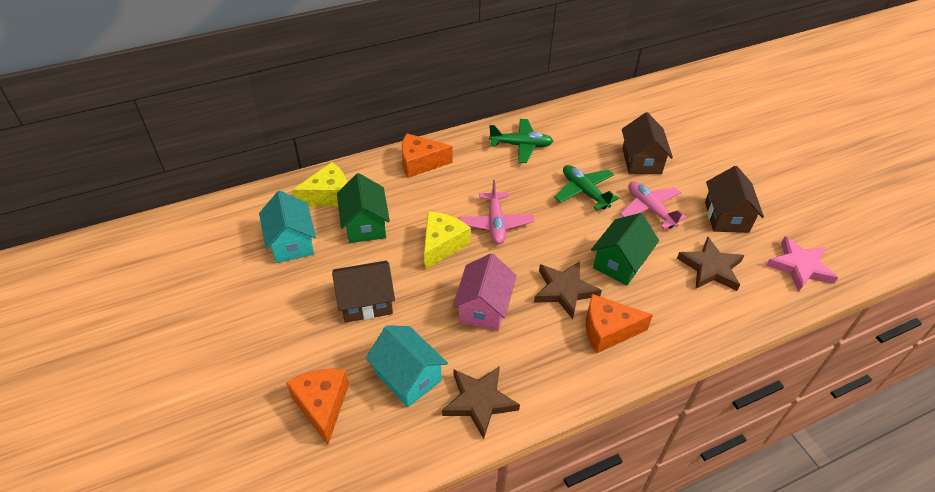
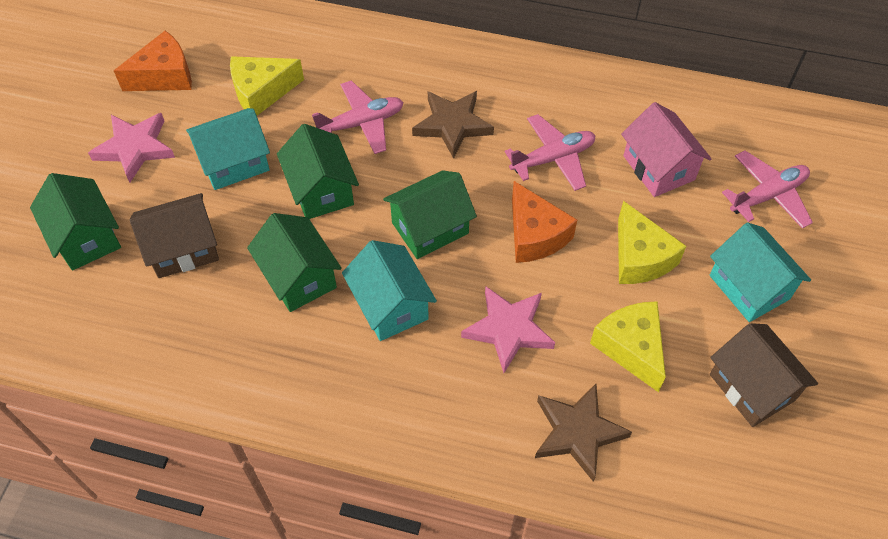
brown house: [332,261,395,323] [622,112,673,174] [705,166,764,233] = 3 -> [130,193,219,278] [710,323,818,427] = 2
brown star: [442,366,520,439] [534,261,602,319] [677,237,745,291] = 3 -> [412,91,494,159] [535,384,632,482] = 2
green house: [337,173,390,243] [591,213,659,285] = 2 -> [30,173,121,271] [247,213,342,312] [277,124,359,219] [383,170,477,259] = 4
green plane: [489,119,553,163] [554,165,619,210] = 2 -> none = 0
orange cheese: [286,369,349,445] [402,133,453,178] [586,294,653,354] = 3 -> [114,31,192,91] [512,181,577,263] = 2
pink plane: [459,180,534,244] [620,181,687,229] = 2 -> [312,80,403,154] [505,114,595,191] [722,151,813,229] = 3
pink star: [766,236,838,292] = 1 -> [88,113,175,183] [461,286,555,373] = 2
turquoise house: [259,191,316,263] [365,325,448,407] = 2 -> [186,108,270,190] [342,240,437,341] [710,222,811,322] = 3
yellow cheese: [293,162,347,206] [424,211,471,269] = 2 -> [230,56,304,115] [590,301,666,392] [618,201,686,284] = 3

